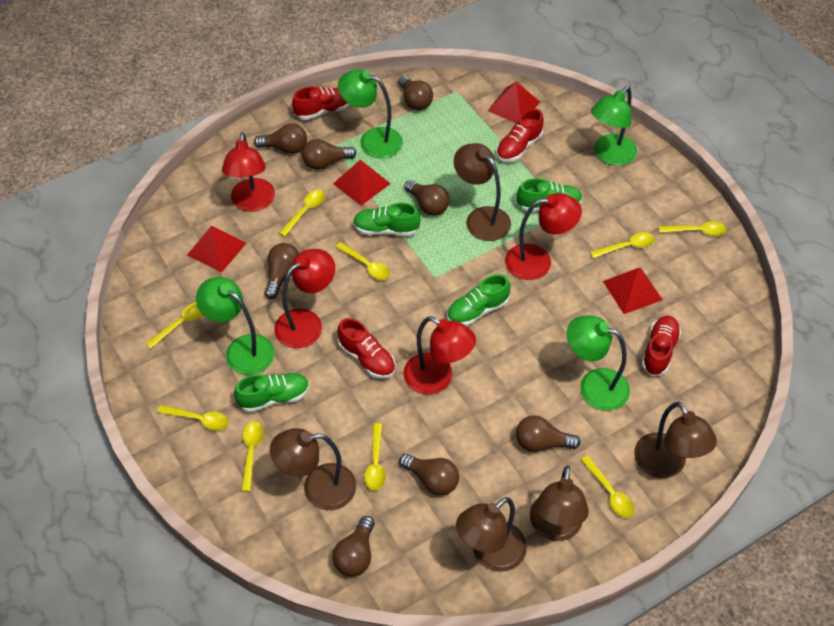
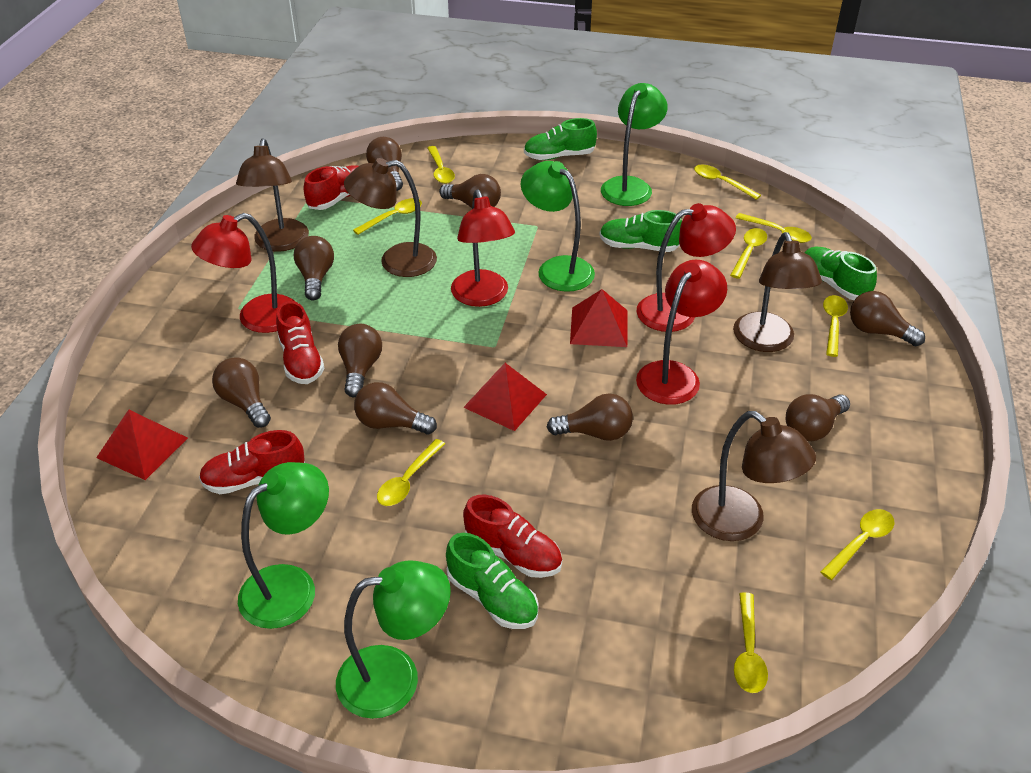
brown lamp: [270,428,356,510] [454,143,511,241] [456,497,527,572] [530,466,589,541] [634,402,717,478] = 5 -> [236,138,309,252] [344,158,437,277] [692,411,816,541] [733,232,822,352] = 4
brown light bulb: [254,123,307,154] [264,243,299,299] [302,139,356,170] [333,516,375,576] [398,75,433,110] [399,454,459,495] [404,180,450,216] [516,415,581,452] = 8 -> [212,357,271,428] [294,236,334,300] [338,324,382,397] [354,382,437,435] [366,137,403,191] [439,174,501,208] [547,393,633,441] [786,394,850,441] [850,291,925,346] = 9
red pyramid: [187,226,246,272] [333,160,391,206] [488,82,540,124] [603,268,662,314] = 4 -> [96,410,188,480] [463,363,547,431] [570,289,628,347] = 3

